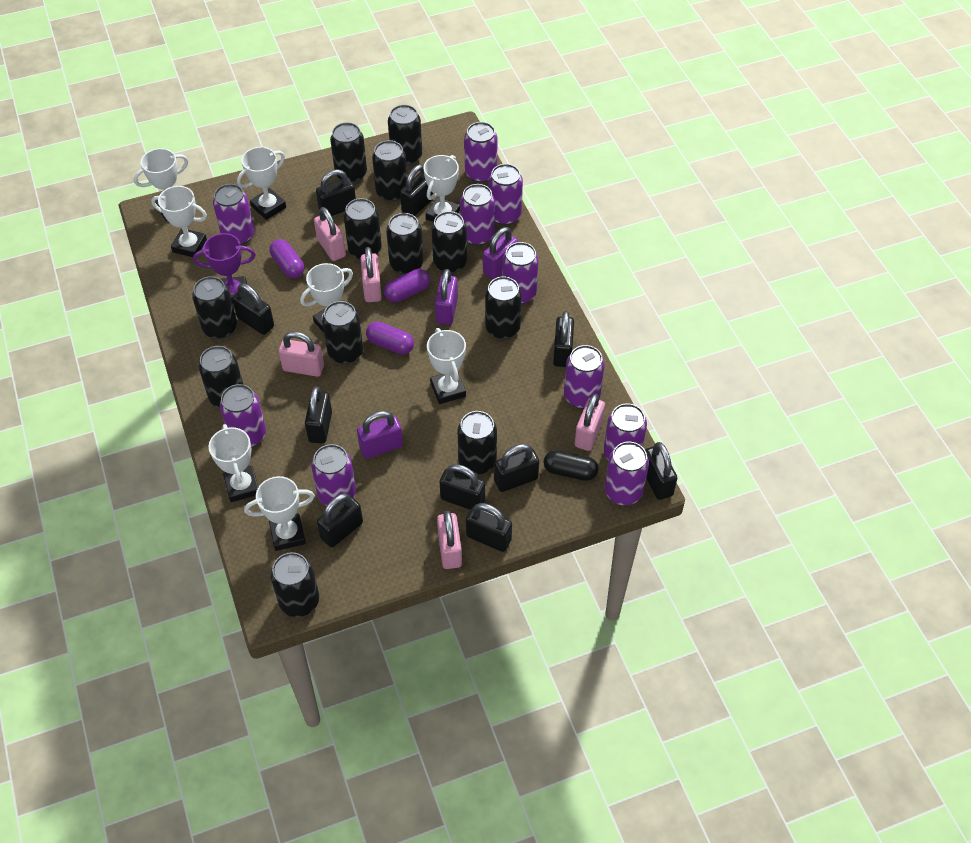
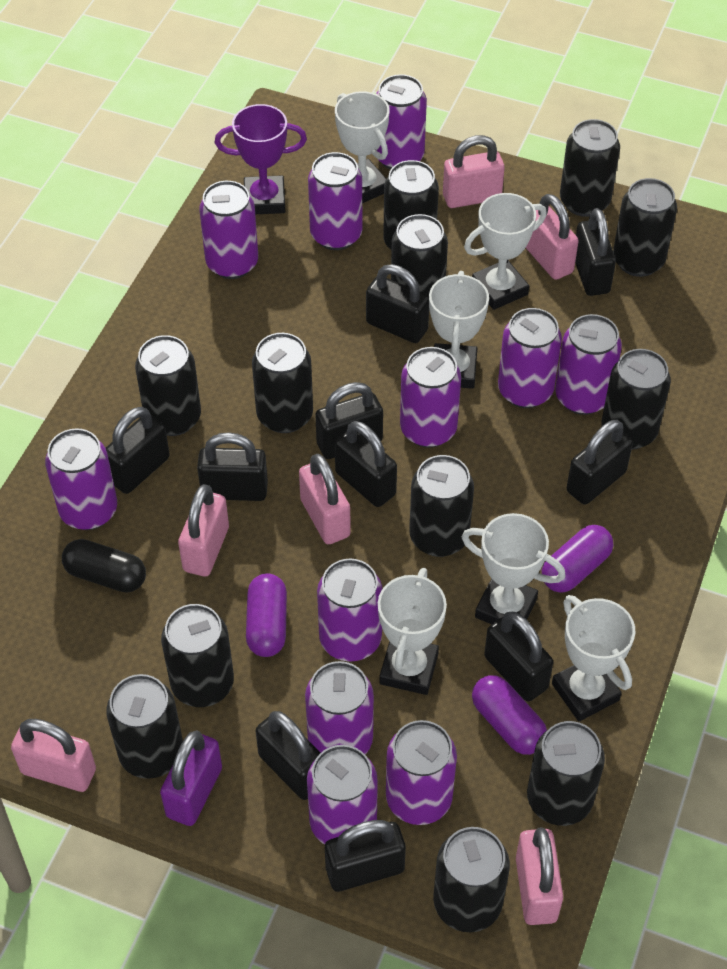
pink padlock: [279,331,324,377] [314,207,346,261] [361,247,382,302] [437,510,462,569] [575,394,605,451] = 5 -> [11,719,96,792] [178,484,229,576] [299,454,351,544] [443,135,505,208] [516,827,563,925] [526,194,579,280] = 6
purple can: [213,184,255,245] [220,384,266,447] [311,444,356,506] [460,184,495,246] [464,122,498,183] [489,164,523,225] [502,242,539,304] [564,345,605,408] [604,403,647,461] [605,442,649,505] = 10 -> [45,428,117,530] [199,181,258,279] [305,661,374,755] [307,745,378,845] [308,152,362,250] [317,559,383,662] [376,74,427,169] [386,720,457,825] [400,347,461,448] [498,308,562,408] [555,314,622,415] = 11
purple padlock: [357,411,403,458] [435,269,458,325] [483,227,518,279] = 3 -> [160,730,222,826] = 1
white trophy: [134,148,188,221] [151,186,207,257] [209,424,258,502] [237,147,286,220] [244,476,315,551] [300,263,353,332] [423,155,460,222] [427,328,466,404] = 8 -> [335,91,389,203] [378,568,447,695] [429,271,489,389] [462,513,566,624] [464,193,547,310] [552,595,635,721] = 6

